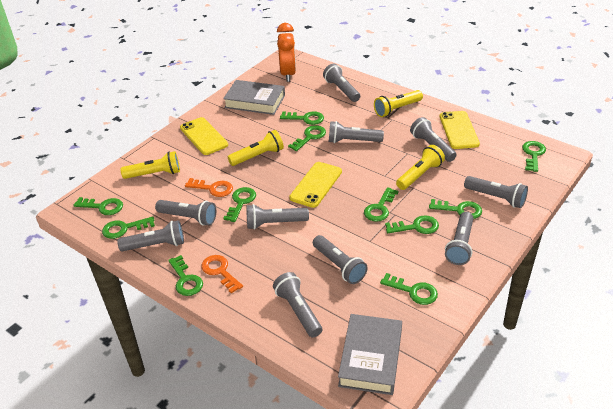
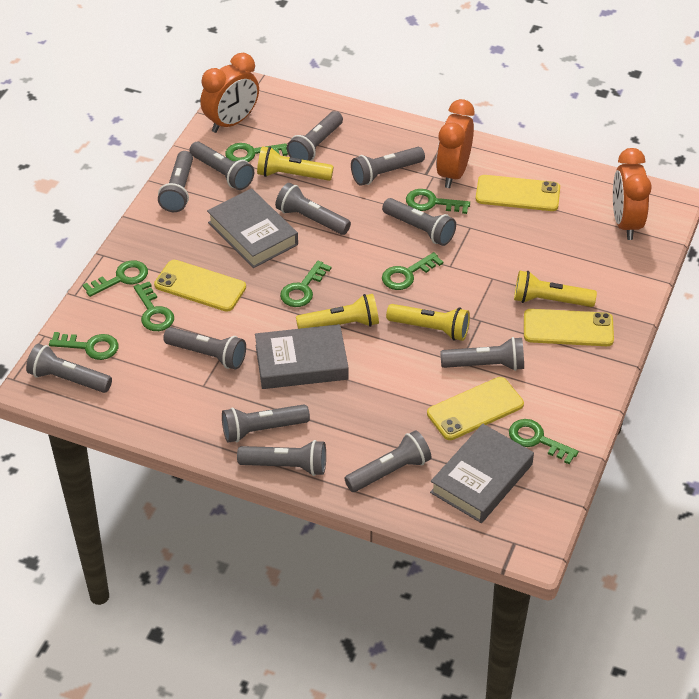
green key: [73,197,123,215] [102,217,155,239] [168,255,203,296] [223,187,256,222] [280,111,324,125] [288,125,326,151] [364,187,398,222] [380,273,438,305] [385,215,439,234] [429,199,482,219] [522,141,546,172] = 11 -> [49,332,118,360] [83,260,148,297] [134,282,174,331] [225,143,288,162] [280,261,331,307] [382,252,443,290] [406,189,470,214] [509,419,579,464] = 8
grey book: [223,80,285,115] [338,314,402,395] = 2 -> [207,188,298,268] [255,324,349,389] [430,424,534,523] = 3
grey flashlight: [117,220,184,251] [155,200,216,226] [246,204,309,230] [273,272,322,337] [313,235,368,284] [323,64,360,102] [329,121,384,143] [410,117,457,162] [445,212,473,265] [464,176,528,208] = 10 -> [26,344,112,393] [158,151,193,212] [163,327,246,369] [189,142,254,190] [222,404,310,443] [237,440,326,476] [275,183,351,235] [287,111,343,161] [344,430,431,492] [351,147,425,186] [382,198,456,246] [440,337,524,371] = 12
orange clock: [277,23,296,82] = 1 -> [200,53,259,133] [436,99,474,188] [613,148,652,240] = 3
orange key: [185,178,233,197] [201,255,243,294] = 2 -> none = 0
yellow phone: [180,117,228,155] [289,162,342,208] [439,111,480,149] = 3 -> [154,260,246,312] [427,377,524,440] [476,175,560,211] [524,309,614,346] = 4

